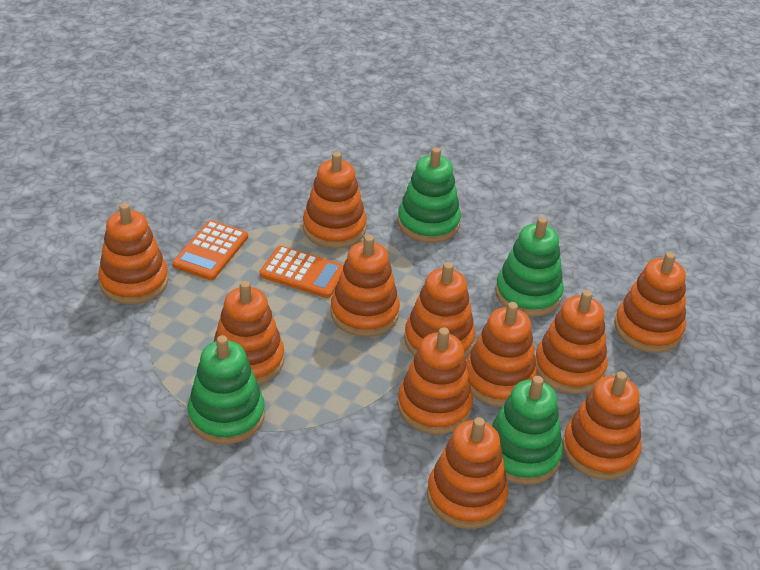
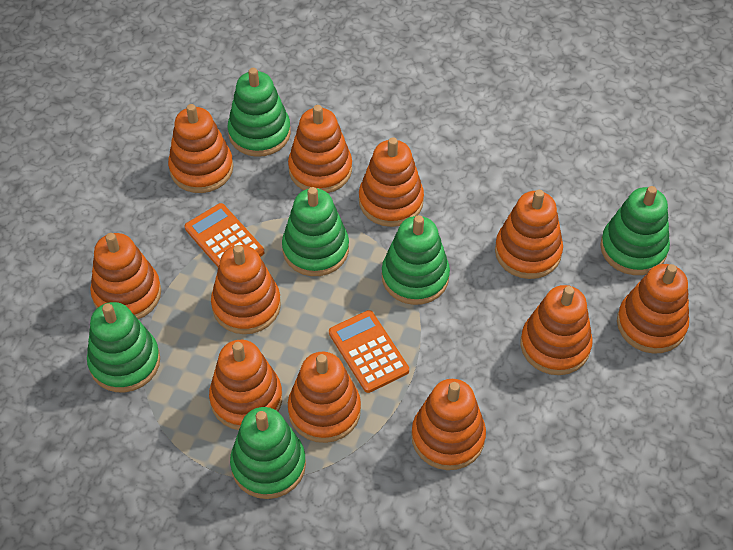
green stacking toy: [188,335,265,444] [398,147,461,243] [491,376,563,485] [495,217,564,317] = 4 -> [87,302,160,392] [228,68,291,157] [230,407,306,499] [282,187,349,276] [382,215,450,305] [600,186,670,275] = 6

